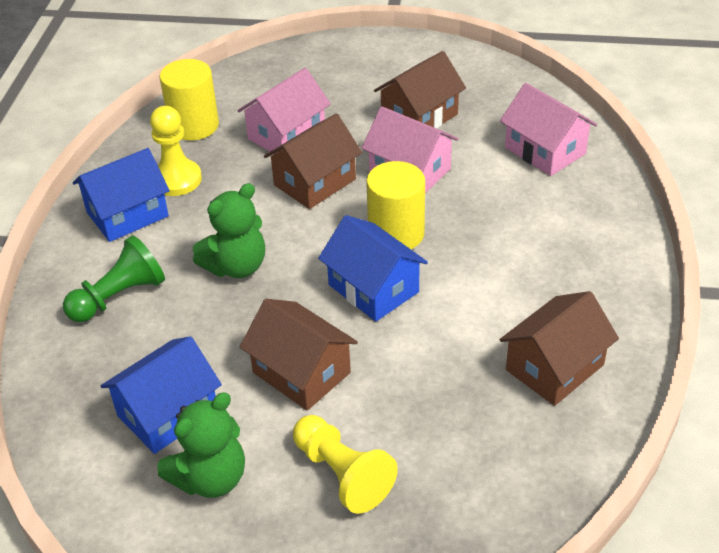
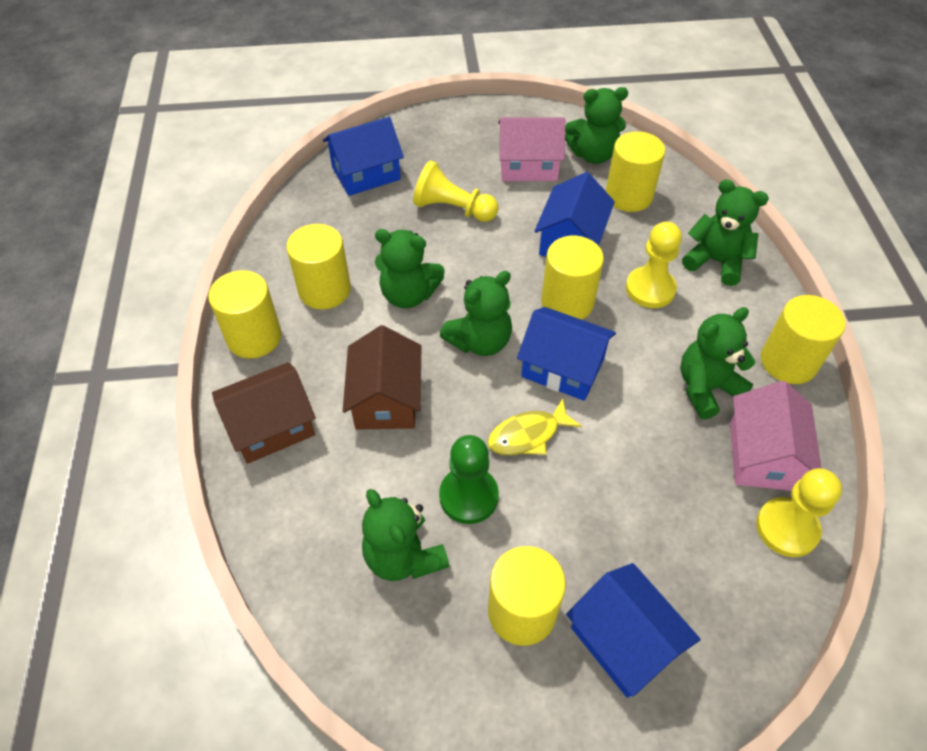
blue house: [73,148,170,242] [101,336,222,454] [318,215,428,322] = 3 -> [323,117,404,196] [517,307,616,401] [534,172,615,257] [566,563,701,698] = 4
brown house: [240,299,358,411] [264,114,362,209] [374,51,466,129] [499,291,619,406] = 4 -> [212,362,316,464] [343,325,421,429] = 2
green teddy bear: [158,392,245,498] [193,183,265,278] = 2 -> [362,489,450,581] [375,229,445,308] [440,271,512,356] [565,87,628,164] [680,307,755,420] [682,179,769,286] = 6
pink house: [237,68,331,153] [362,106,458,193] [500,83,597,176] = 3 -> [498,117,565,181] [730,381,822,491] = 2
yellow cylinder: [159,59,219,140] [366,161,425,249] = 2 -> [208,270,281,358] [286,224,351,309] [488,546,566,646] [541,236,604,320] [606,131,665,212] [761,295,845,384] = 6
yellow fish: none = 0 -> [488,398,582,455] = 1
yellow pawn: [150,106,202,196] [293,415,398,514] = 2 -> [413,161,499,222] [626,222,682,308] [756,468,842,557] = 3

